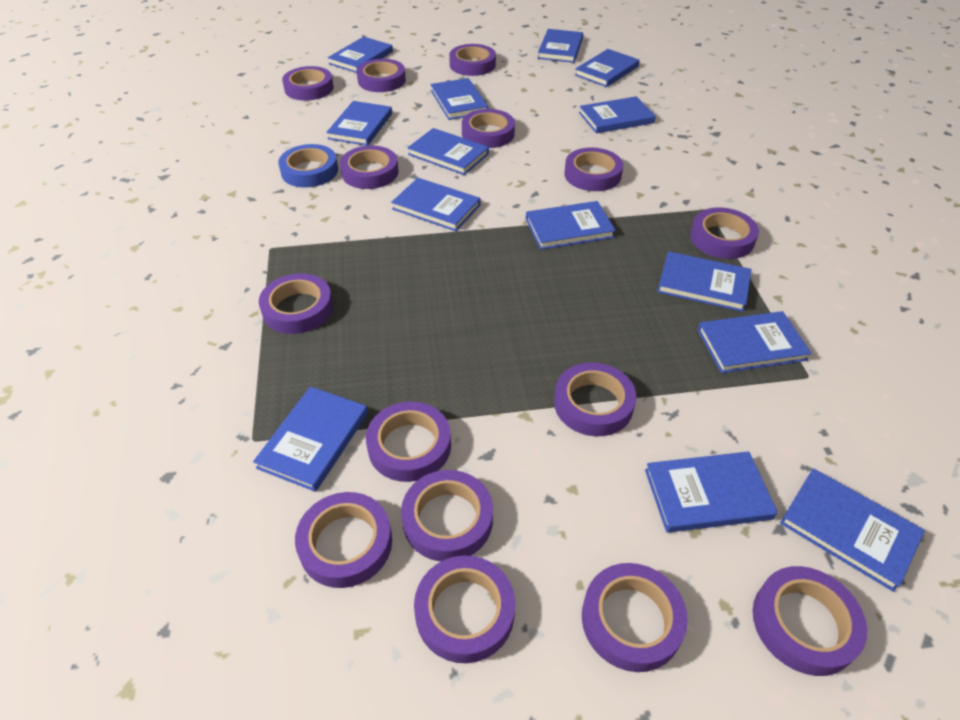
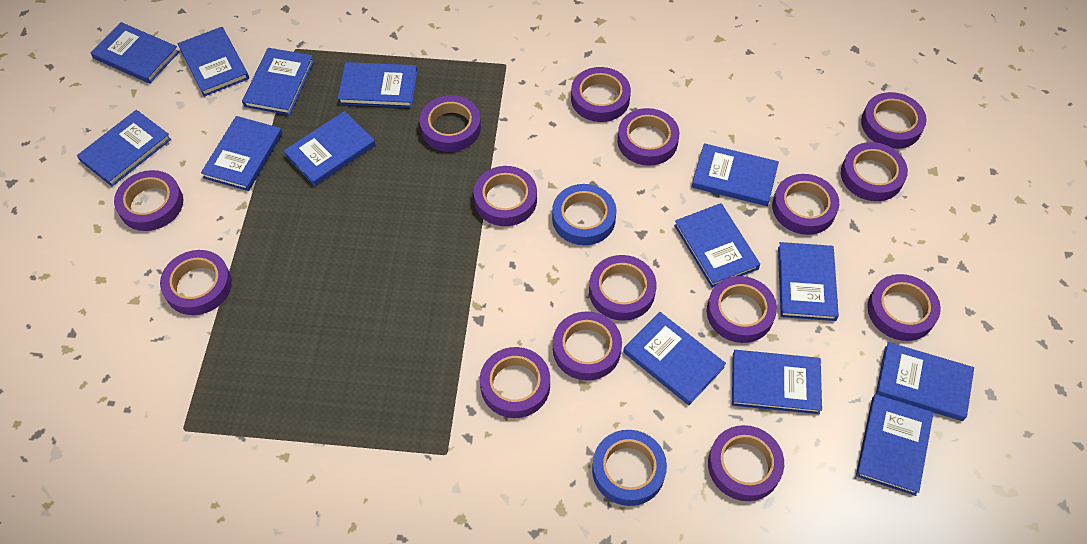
blue tape: [278,144,338,188] = 1 -> [552,184,617,245] [592,430,667,506] = 2

